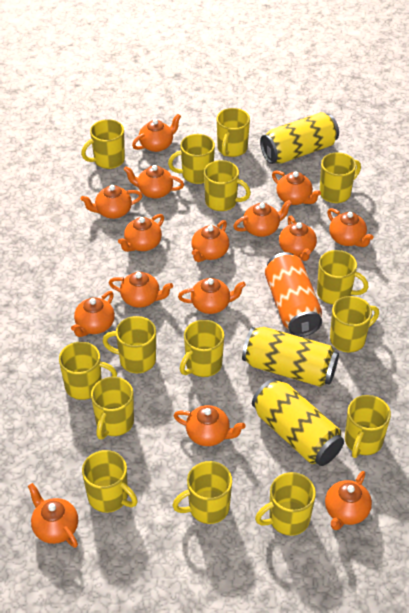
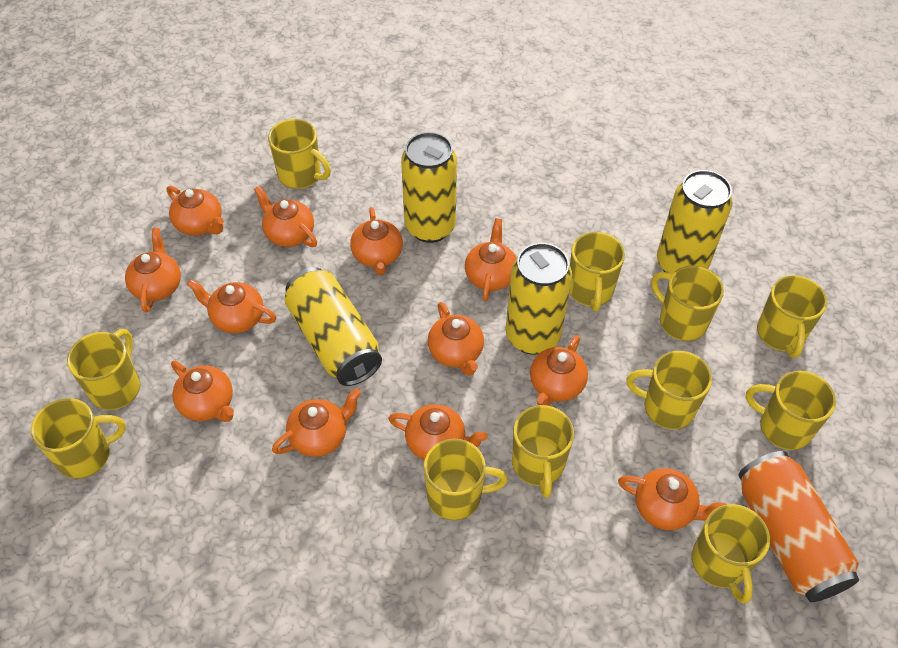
orange teapot: [28,483,78,548] [71,291,115,337] [81,185,143,219] [109,272,173,308] [118,214,164,252] [124,165,184,199] [132,114,181,152] [174,405,246,446] [178,278,246,314] [192,220,229,262] [233,200,292,237] [272,170,321,205] [279,215,317,261] [325,471,372,530] [327,208,373,247] = 15 -> [125,228,181,313] [167,186,224,236] [171,361,234,422] [187,279,276,333] [254,186,317,247] [272,388,361,457] [350,207,403,275] [388,404,487,460] [428,302,484,376] [465,218,517,301] [530,335,588,406] [618,468,726,530] = 12
yellow can: [242,327,339,387] [252,378,344,466] [260,112,339,164] = 3 -> [284,267,382,386] [401,132,457,243] [506,243,572,355] [657,170,733,274] = 4
yellow mug: [59,342,117,400] [81,119,125,169] [82,450,138,513] [91,377,134,439] [102,316,156,373] [168,134,215,184] [172,461,232,524] [180,320,224,377] [204,160,251,211] [217,108,250,157] [255,472,316,536] [317,250,369,305] [320,152,361,203] [330,296,379,353] [345,395,391,458] = 15 -> [31,398,126,479] [67,329,140,410] [268,119,331,189] [424,439,508,520] [512,405,574,498] [569,232,625,311] [626,351,712,429] [651,266,724,341] [692,504,770,604] [746,371,836,450] [757,275,827,358] = 11

